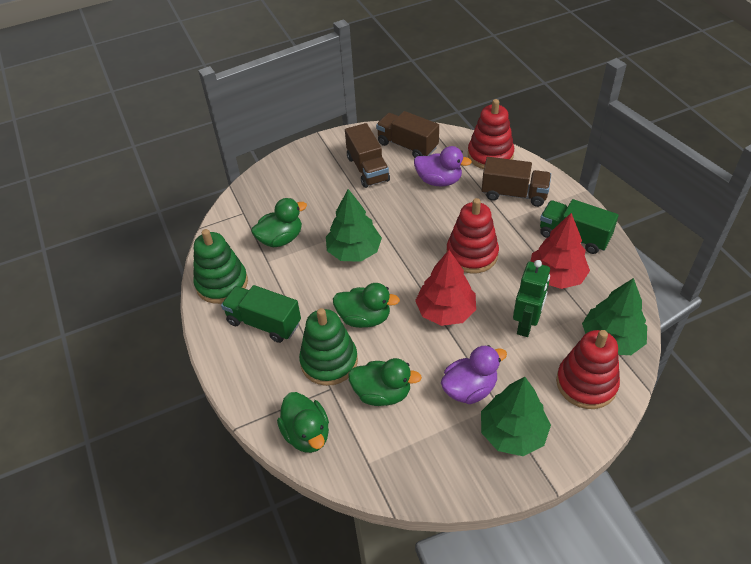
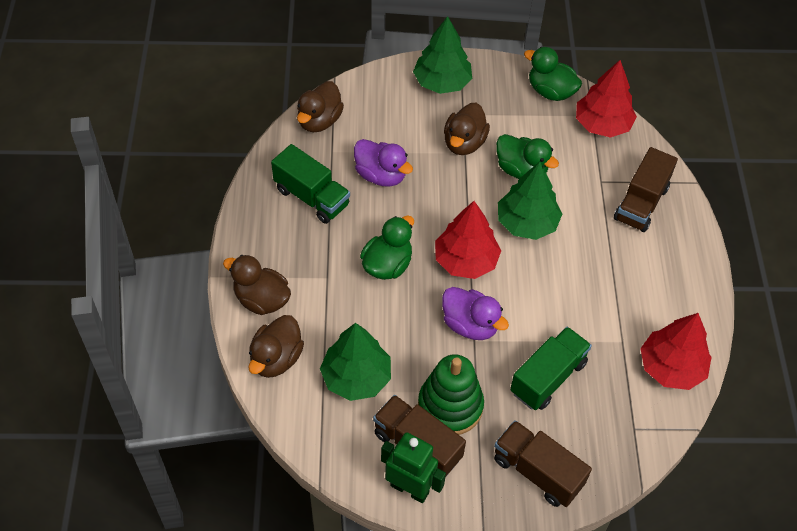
brown duck: none = 0 -> [223,255,291,315] [248,315,304,378] [297,81,344,132] [444,103,490,155] = 4
green duck: [251,198,307,247] [277,392,329,453] [333,283,400,328] [348,358,422,406] = 4 -> [360,215,414,280] [496,134,559,179] [524,47,582,101] = 3
green stacking toy: [193,229,248,304] [299,308,358,386] = 2 -> [418,354,484,435] = 1
red stacking toy: [446,198,499,274] [468,99,514,169] [556,330,620,409] = 3 -> none = 0
red tree: [415,250,476,326] [530,213,590,289] = 2 -> [435,201,501,279] [576,60,637,138] [640,313,712,390] = 3

